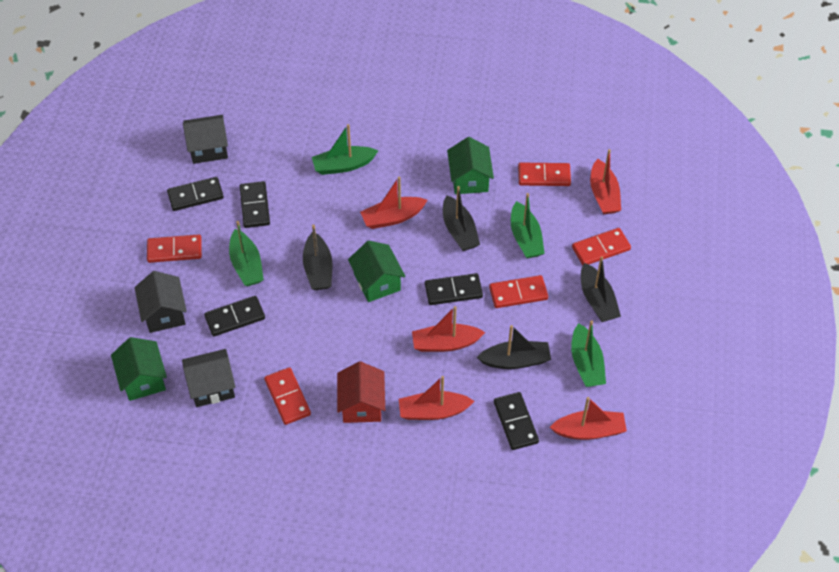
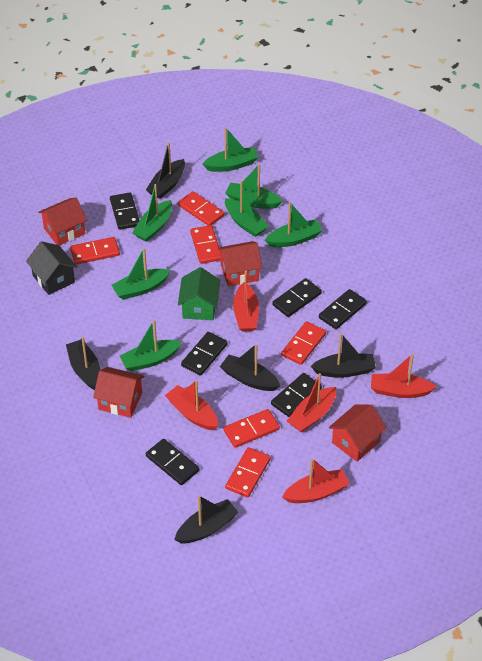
black boat: [303,224,332,290] [443,186,480,251] [477,325,551,369] [581,256,621,322] = 4 -> [66,336,100,390] [146,142,185,199] [174,495,239,543] [220,344,281,391] [311,333,376,378] = 5
black domino: [167,177,224,211] [204,296,265,337] [240,181,270,228] [425,273,483,305] [494,392,539,450] = 5 -> [110,192,140,230] [146,439,199,485] [181,332,228,376] [271,373,322,417] [272,278,322,317] [319,289,367,329] = 6
black house: [134,271,187,333] [182,349,236,407] [183,115,228,164] = 3 -> [26,241,77,295] = 1
green boat: [229,221,264,286] [312,124,378,175] [511,193,545,259] [571,320,606,387] = 4 -> [112,248,171,300] [120,320,182,371] [132,184,172,242] [203,127,259,172] [225,164,283,209] [225,181,269,237] [265,202,323,247] = 7
green house: [111,337,167,401] [348,240,406,302] [447,137,494,194] = 3 -> [178,267,220,320] = 1
red domino: [147,234,202,263] [264,367,311,425] [489,275,548,308] [518,162,571,186] [572,228,631,265] = 5 -> [70,237,120,265] [178,191,225,226] [190,225,221,264] [223,409,280,448] [225,447,271,497] [281,321,326,365] = 6
red house: [337,361,385,423] = 1 -> [38,197,87,245] [93,367,144,418] [218,241,262,286] [329,404,387,462] = 4

